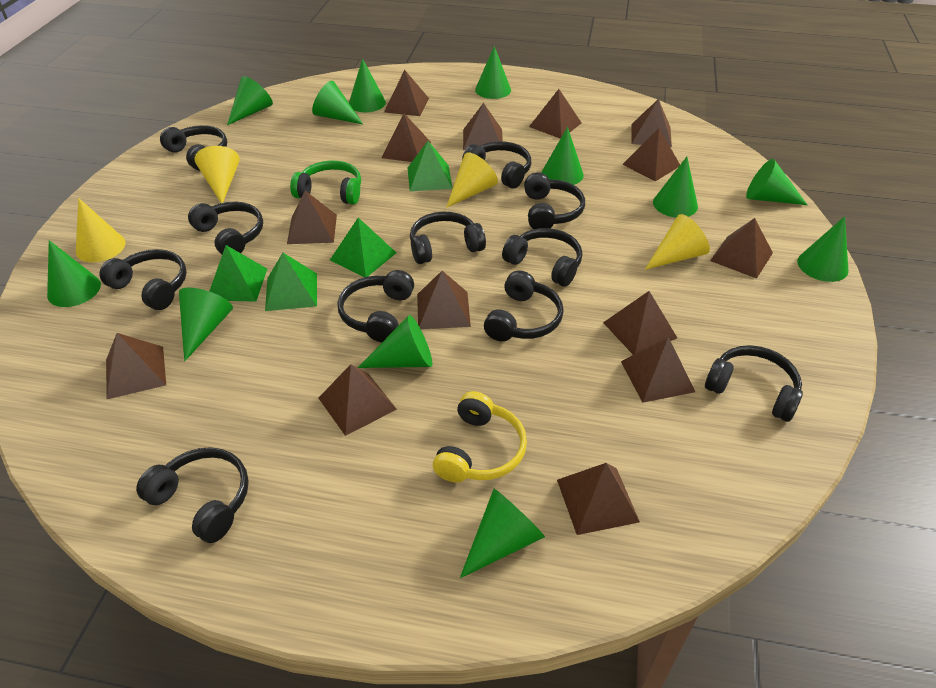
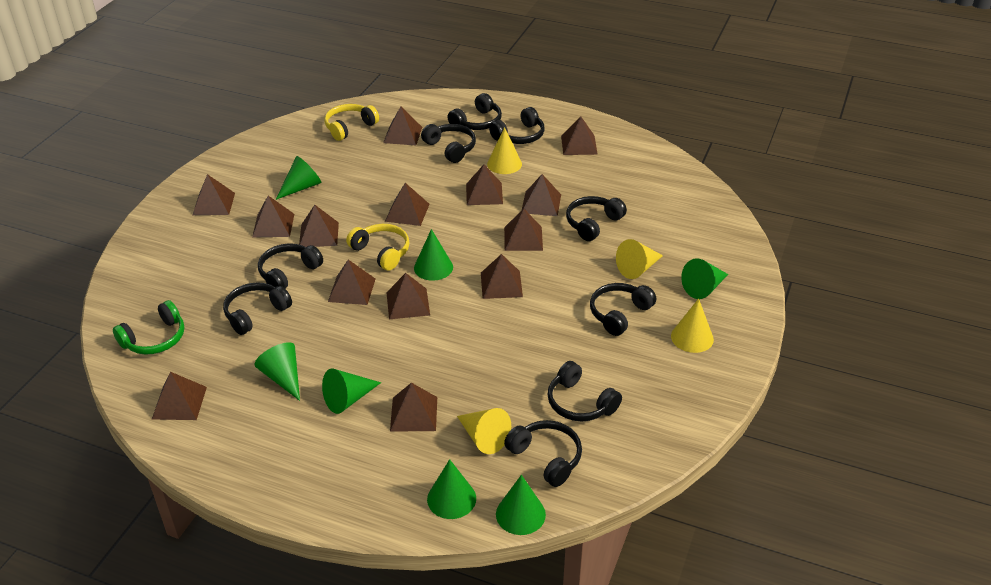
black headphones: [100,249,187,310] [136,447,249,543] [160,125,227,171] [188,202,263,255] [337,270,414,342] [410,212,486,264] [462,141,531,188] [484,270,564,341] [502,228,582,287] [524,172,585,229] [705,345,803,422] = 11 -> [223,282,292,335] [258,244,323,289] [421,124,476,163] [448,93,502,130] [489,107,545,144] [504,420,582,487] [547,361,622,421] [566,196,627,241] [590,283,656,336] = 9
green cone: [47,240,101,307] [179,288,233,361] [227,76,273,125] [312,81,363,124] [349,58,386,112] [358,315,432,368] [460,489,545,578] [475,46,511,99] [542,127,584,185] [653,157,698,218] [746,159,807,205] [797,216,849,282] = 12 -> [254,342,300,401] [276,156,321,200] [322,368,381,414] [414,229,453,281] [427,459,476,519] [496,475,546,535] [681,258,728,299] = 7
green pyramid: [209,245,267,302] [265,253,317,311] [330,218,396,277] [408,141,452,191] = 4 -> none = 0
yellow headphones: [433,391,527,483] = 1 -> [324,104,379,141] [346,224,410,271] = 2

